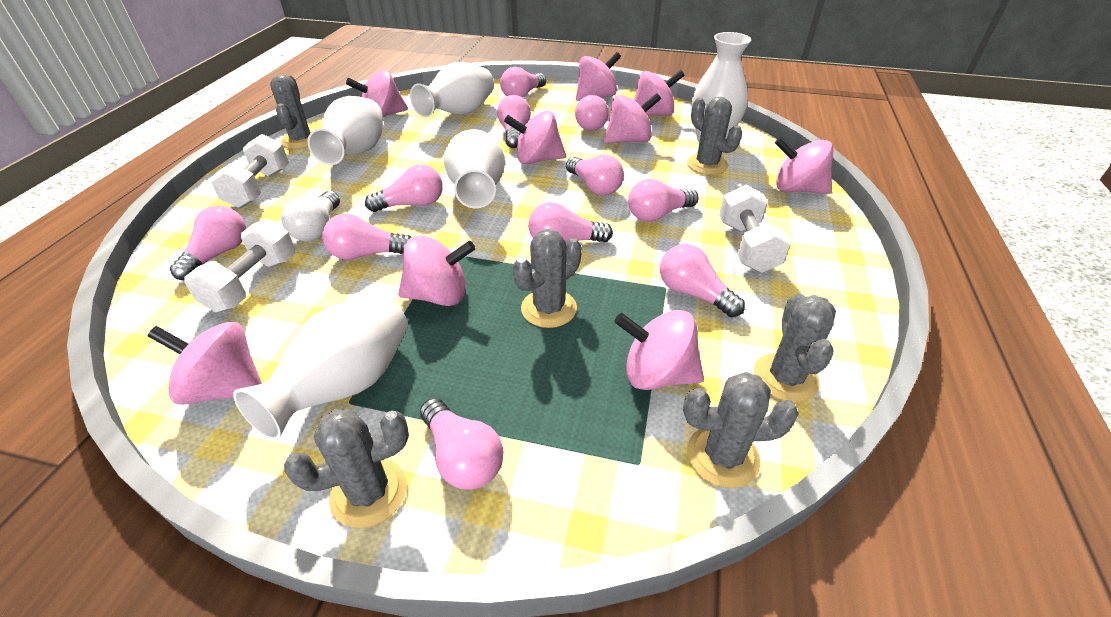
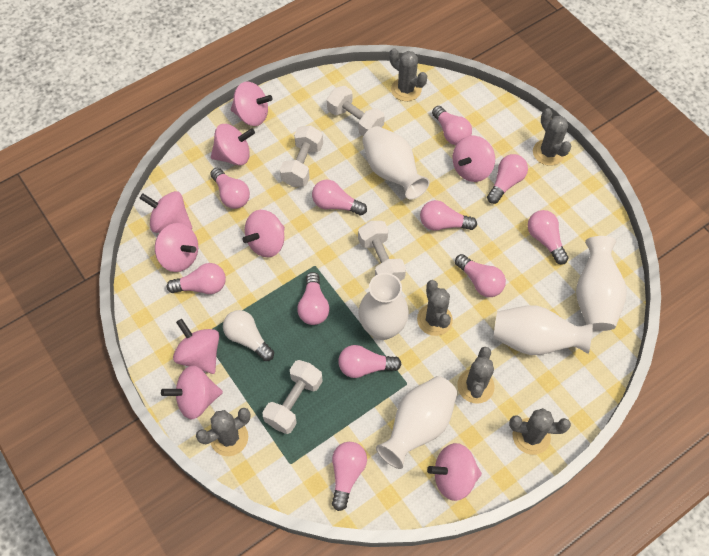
white dumbbell: [184,219,295,313] [210,134,289,208] [719,185,791,273] = 3 -> [262,360,323,434] [280,125,323,187] [327,86,385,136] [358,221,406,281] = 4

